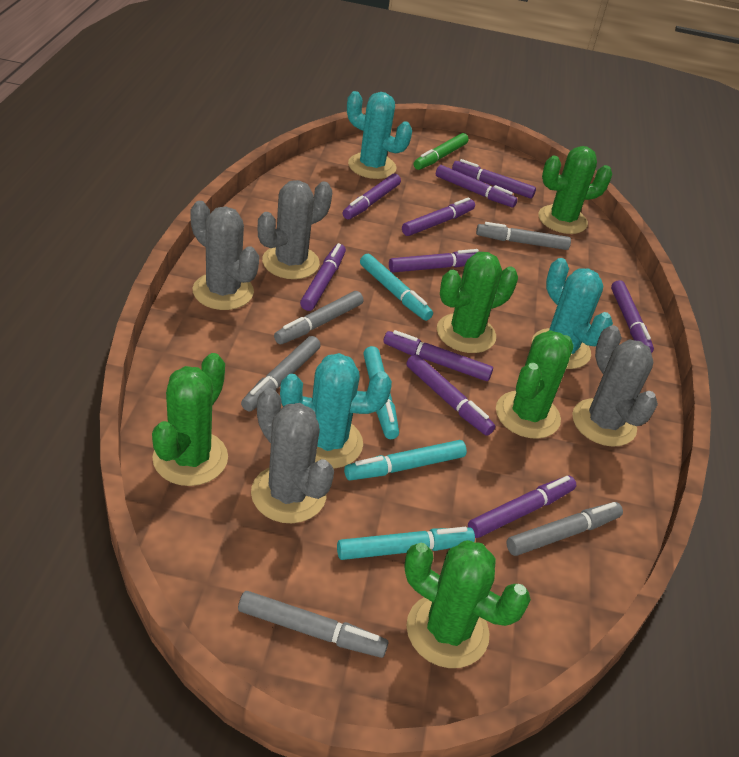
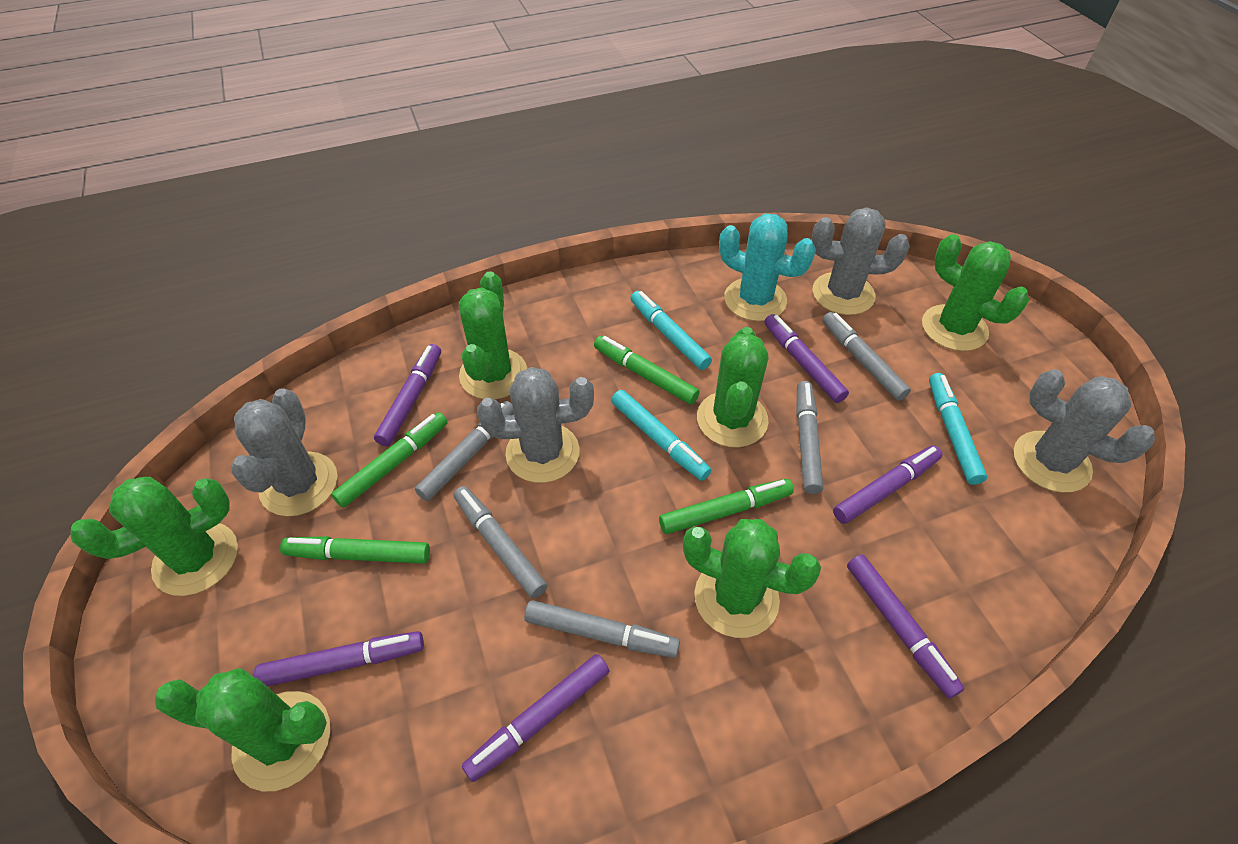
green cactus: [152,353,228,486] [404,540,531,668] [437,252,518,353] [496,330,574,439] [538,146,612,234] = 5 -> [70,477,238,596] [155,668,330,791] [459,271,527,400] [683,519,821,638] [697,327,769,447] [922,234,1029,351] = 6
green marker: [414,133,469,170] = 1 -> [280,536,430,564] [331,412,448,508] [594,336,700,405] [659,479,794,534] = 4
purple marker: [300,243,346,311] [342,174,401,219] [384,330,493,381] [389,249,481,273] [402,197,475,236] [407,354,495,436] [436,165,518,207] [452,159,536,199] [468,476,576,538] [611,280,654,353] = 10 -> [254,631,424,687] [374,344,441,446] [462,654,609,782] [764,314,849,403] [833,445,943,524] [847,554,964,699] = 6
turquoise cactus: [280,353,392,469] [347,91,412,179] [532,258,613,369] = 3 -> [719,214,816,321] = 1
turquoise marker: [337,527,475,560] [344,440,467,480] [360,254,433,321] [363,346,399,439] = 4 -> [611,390,711,481] [630,291,712,370] [929,373,987,485] = 3

